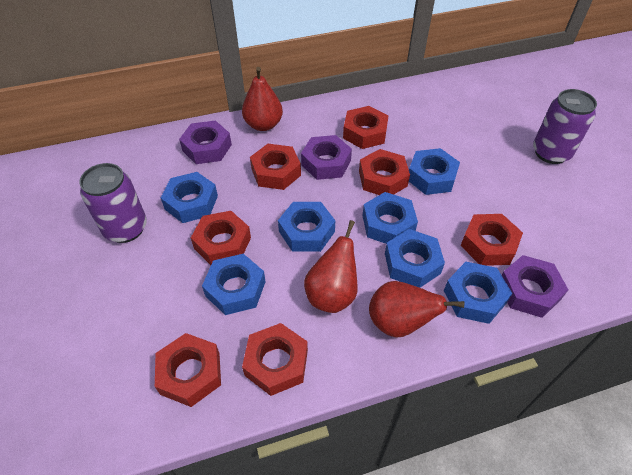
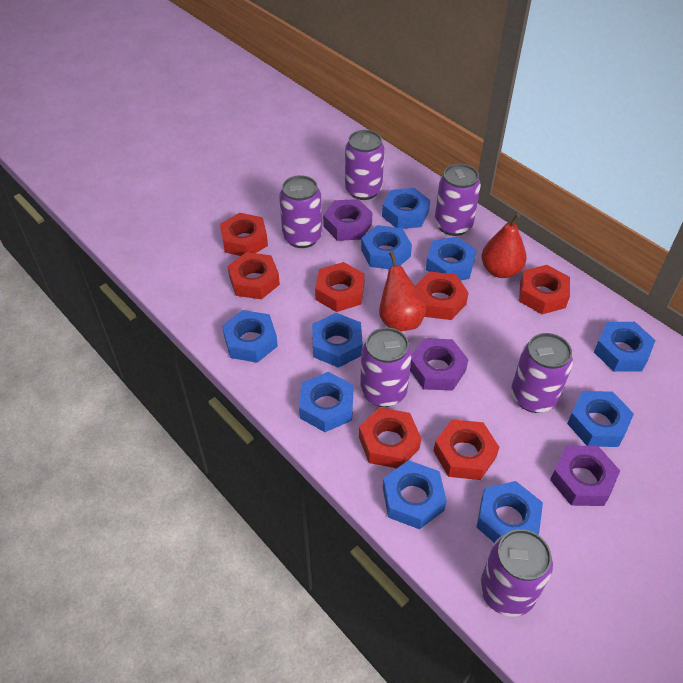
blue nut: [161,172,218,223] [202,254,266,315] [278,202,335,252] [362,192,418,244] [385,229,445,288] [409,148,460,195] [444,262,512,324] = 7 -> [222,310,278,363] [299,372,353,432] [312,313,363,368] [361,225,412,269] [382,188,430,229] [383,460,447,529] [426,237,476,281] [476,481,543,543] [567,391,634,447] [594,322,656,372] = 10
purple can: [79,163,147,243] [533,89,597,164] = 2 -> [279,175,322,248] [345,130,384,200] [360,327,412,407] [435,164,481,236] [480,529,553,617] [511,333,573,413] = 6
red pear: [242,67,283,131] [304,220,358,313] [369,281,464,337] = 3 -> [379,251,426,331] [482,214,527,278] = 2

